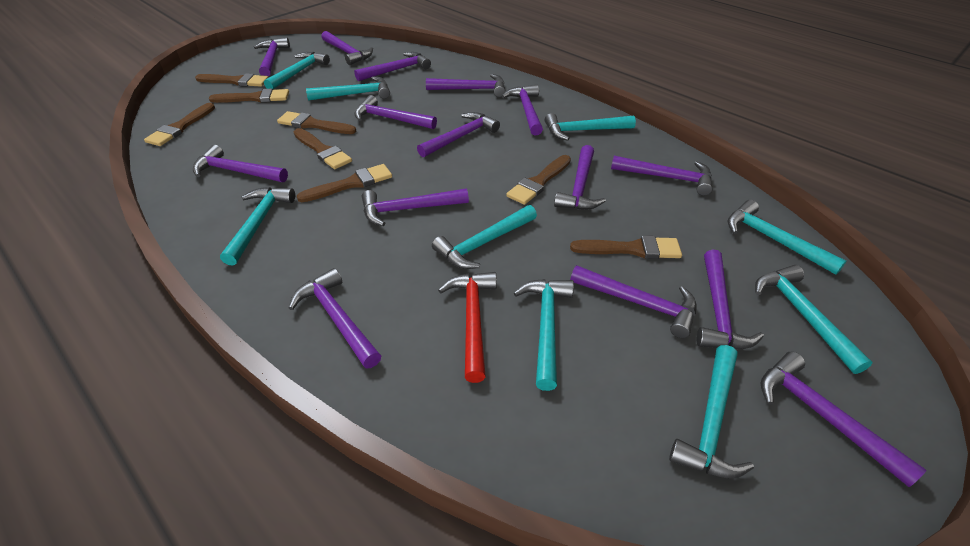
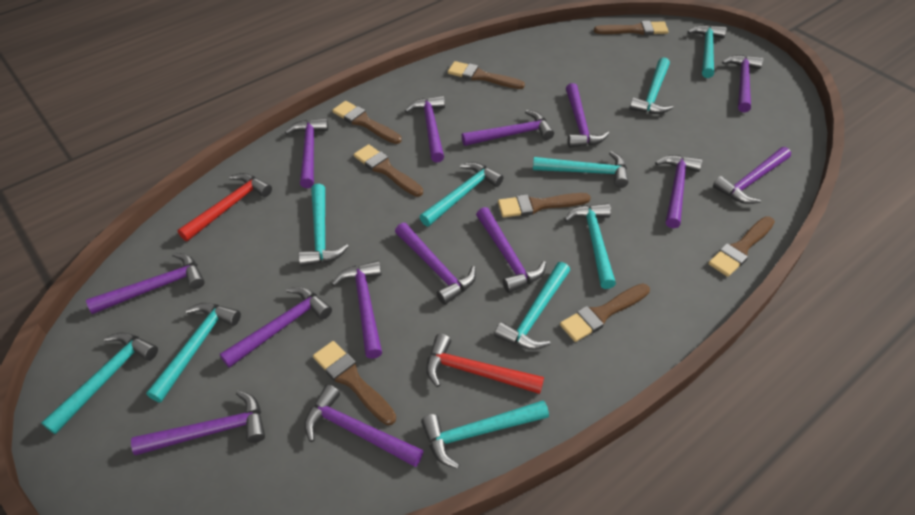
purple hammer: [193,145,288,182] [254,37,290,76] [289,268,381,369] [322,31,373,65] [354,52,431,81] [354,95,437,129] [362,188,469,226] [417,112,500,157] [426,74,505,97] [502,85,543,136] [554,145,606,210] [570,266,697,338] [611,156,712,196] [697,249,764,349] [761,352,926,487] = 15 -> [86,253,205,314] [131,390,265,455] [220,287,332,368] [285,118,328,188] [304,385,423,467] [332,261,382,359] [395,223,476,305] [405,96,445,162] [462,110,554,146] [476,207,546,293] [566,83,609,148] [655,155,702,228] [713,147,791,204] [722,55,763,113] = 14
red hammer: [438,272,497,383] = 1 -> [177,173,272,241] [426,334,544,394] = 2
turquoise hammer: [220,187,295,266] [264,52,330,89] [306,77,390,101] [432,205,537,269] [514,279,574,391] [545,113,636,141] [669,345,754,479] [727,200,846,275] [755,265,873,374] = 9 -> [41,332,158,434] [146,303,241,402] [298,184,349,266] [420,162,503,226] [421,400,549,469] [494,262,570,350] [533,151,628,188] [564,203,616,289] [629,57,673,114] [688,25,727,78] = 10

